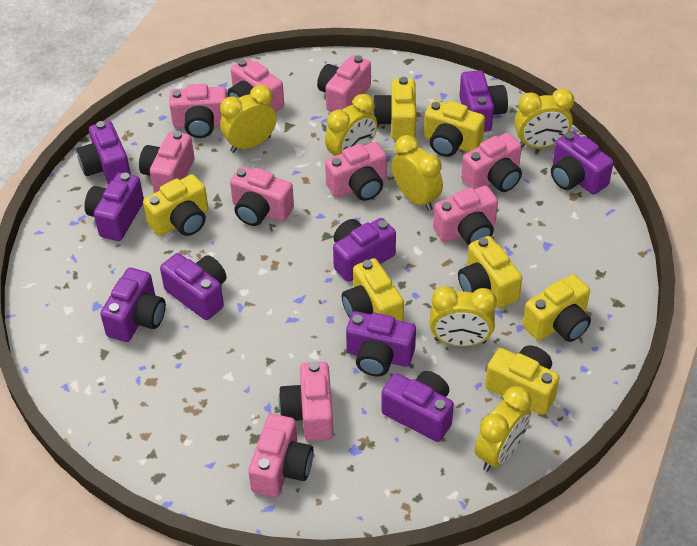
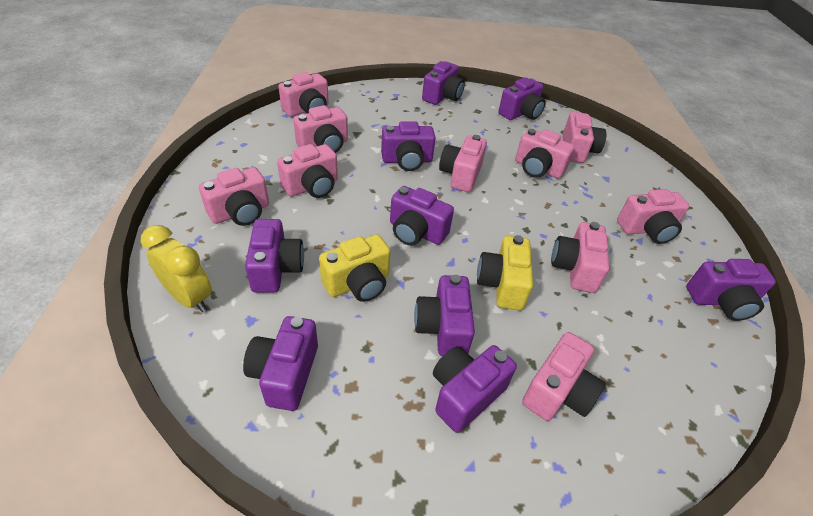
yellow camera: [143,174,208,236] [342,258,404,321] [372,77,416,140] [424,100,485,157] [458,236,522,308] [485,345,560,415] [523,274,591,342] = 7 -> [319,234,391,302] [477,235,533,310] = 2
yellow clock: [220,85,277,153] [325,94,377,156] [392,135,443,211] [430,286,497,347] [475,386,532,471] [514,89,574,148] = 6 -> [141,225,212,313] = 1

